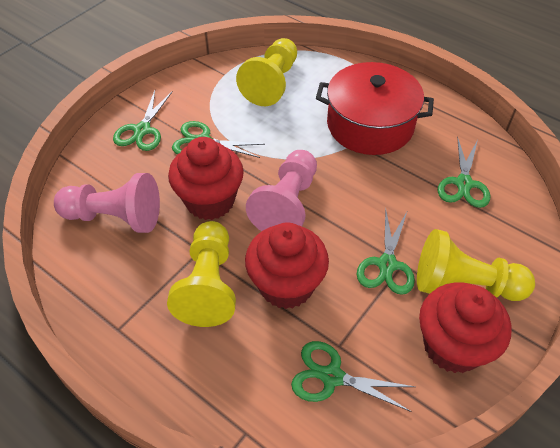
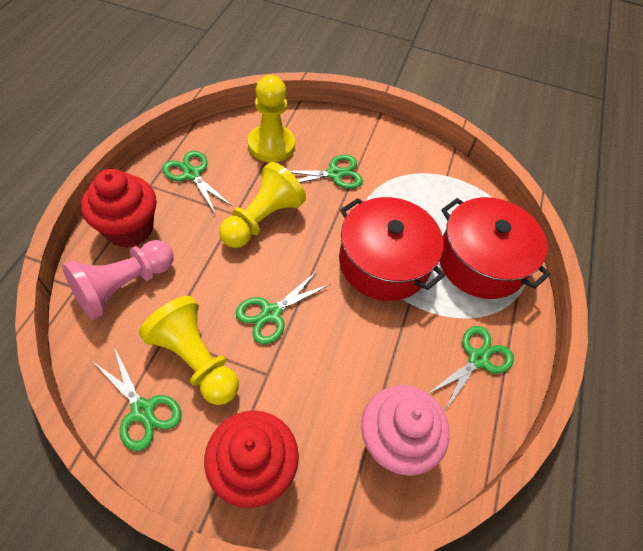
pink cupcake: none = 0 -> [361,385,450,476] = 1
pink pawn: [54,173,160,233] [246,150,317,231] = 2 -> [62,240,174,320] = 1
red cupcake: [168,137,244,220] [245,222,329,309] [419,282,512,373] = 3 -> [81,169,157,248] [204,410,299,508] = 2
red pot: [316,62,434,155] = 1 -> [339,197,445,301] [439,197,551,299] = 2

